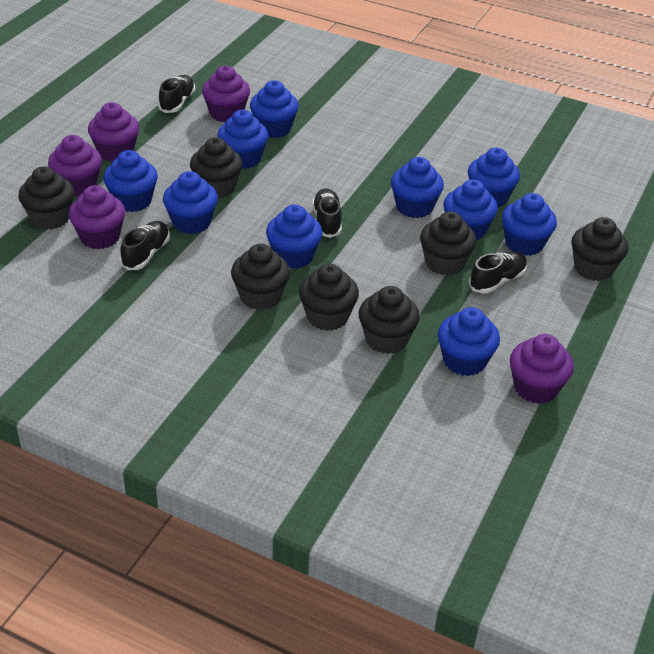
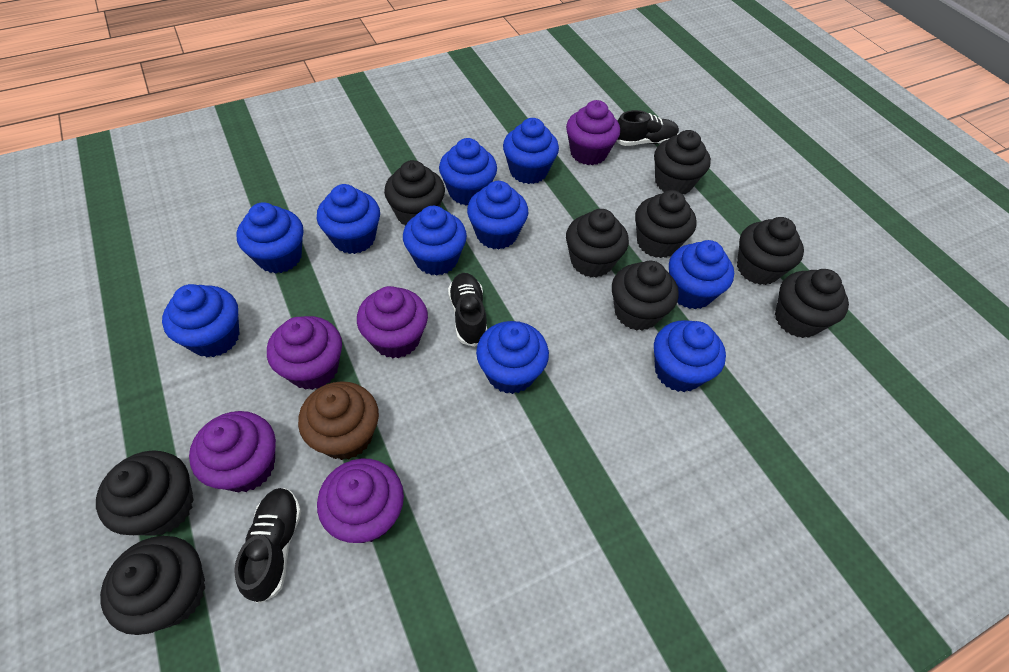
black cupcake: [18,166,75,230] [190,137,243,198] [231,244,290,310] [299,264,359,331] [359,286,420,354] [420,211,477,276] [571,217,628,281] = 7 -> [96,450,194,536] [100,536,205,635] [384,160,445,226] [566,209,629,278] [612,261,679,331] [635,190,696,258] [654,130,711,195] [737,217,804,285] [775,269,849,338] = 9
black shoe: [120,221,170,270] [158,75,195,113] [312,188,342,238] [469,251,527,293] = 4 -> [234,488,301,604] [448,273,487,347] [616,110,679,146] = 3
brown cupcake: none = 0 -> [298,381,379,460] = 1

